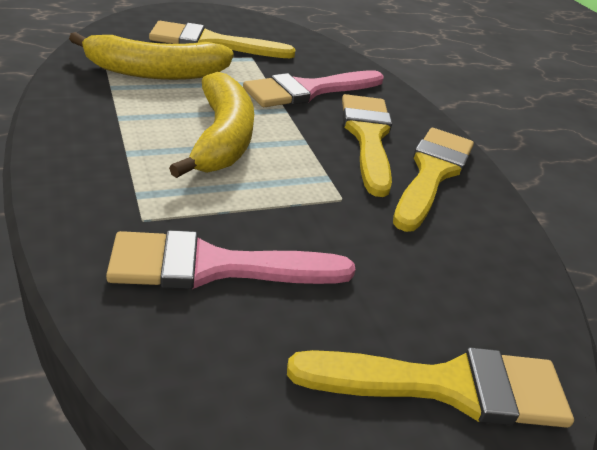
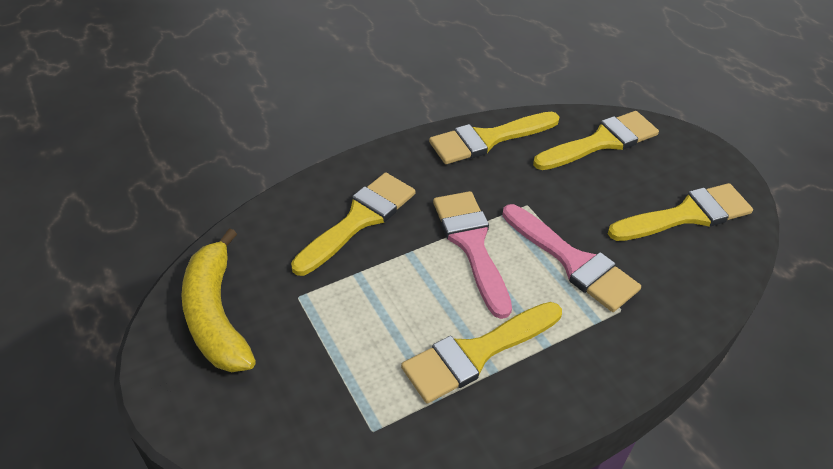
yellow banana: [69,32,234,80] [169,72,254,178] = 2 -> [181,228,256,372] = 1
yellow brush: [149,21,296,58] [287,348,574,428] [342,94,392,197] [393,128,474,232] = 4 -> [291,173,415,276] [401,302,562,404] [429,112,559,164] [533,111,659,170] [608,183,753,241] = 5

